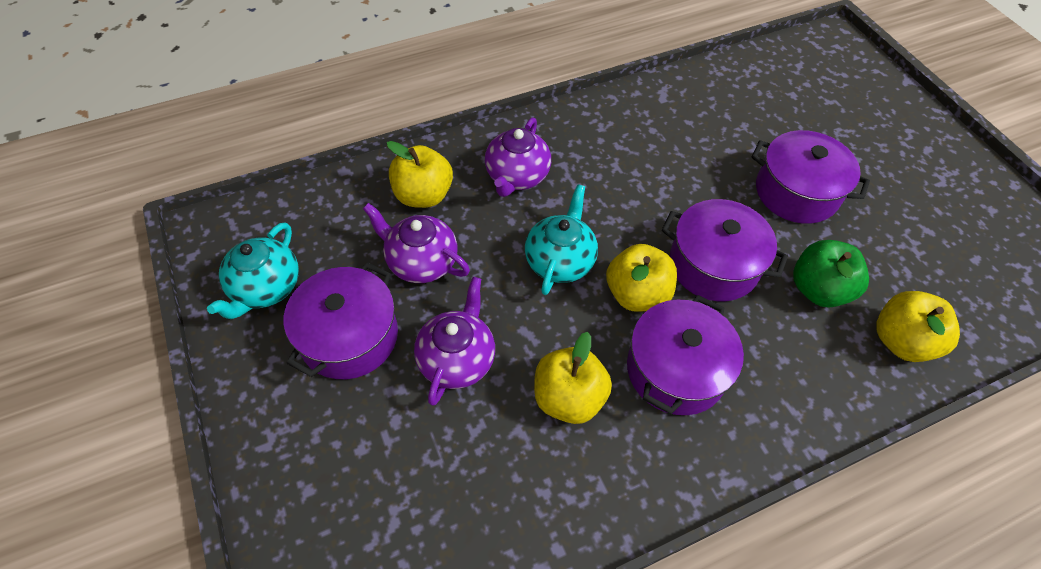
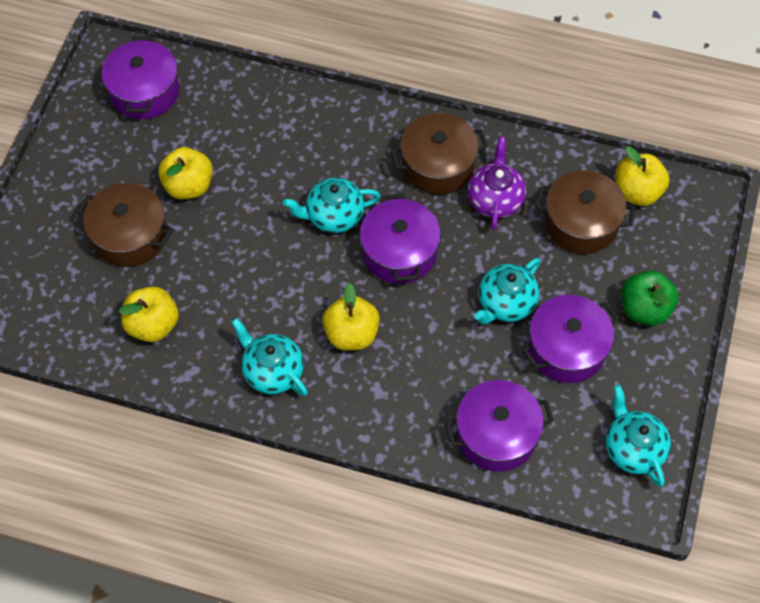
brown pot: none = 0 -> [76,183,174,267] [391,113,488,195] [535,170,636,254] = 3
purple teapot: [363,203,470,283] [414,277,495,406] [485,118,551,197] = 3 -> [468,137,526,230] = 1
turquoise teapot: [207,222,299,319] [525,184,598,295] = 2 -> [231,318,308,396] [283,178,381,233] [474,258,540,324] [606,385,671,487] = 4

